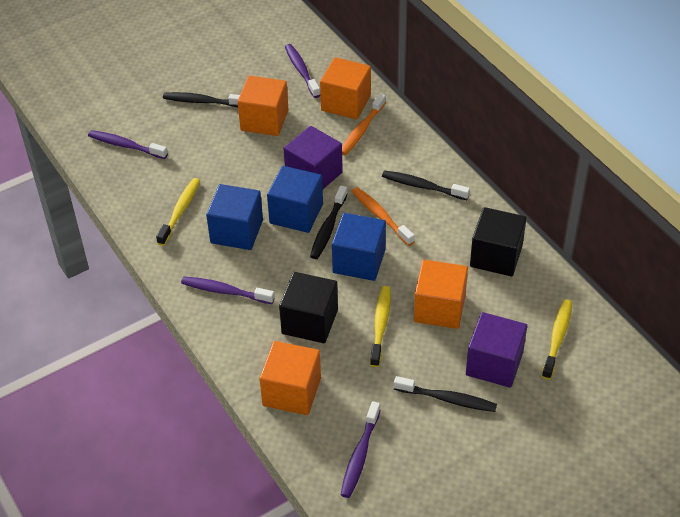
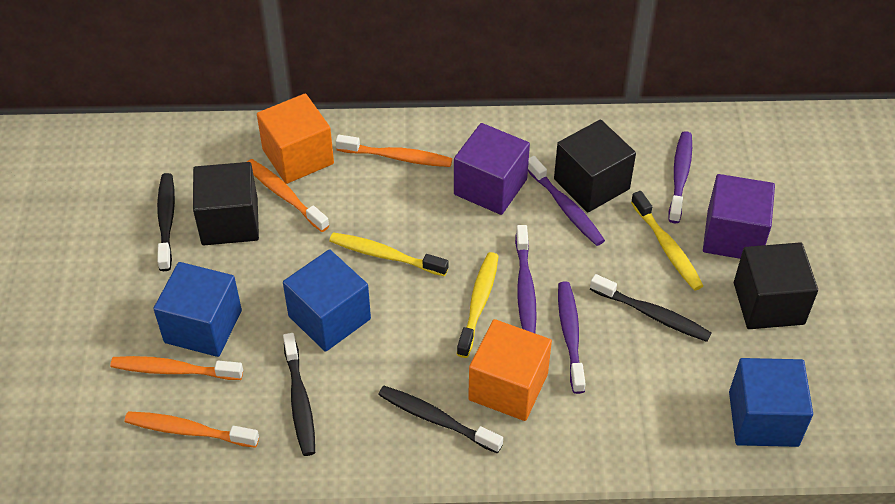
black cube: [279,272,338,343] [470,207,526,276] = 2 -> [193,162,259,245] [554,120,636,212] [734,242,818,329] = 3
orange cube: [238,76,288,136] [260,341,321,415] [320,57,371,119] [414,260,468,329] = 4 -> [257,94,334,184] [468,319,552,421] = 2
orange toothbrush: [342,94,386,155] [352,187,415,246] = 2 -> [110,356,243,380] [124,411,259,448] [247,159,329,232] [336,135,452,167] = 4

